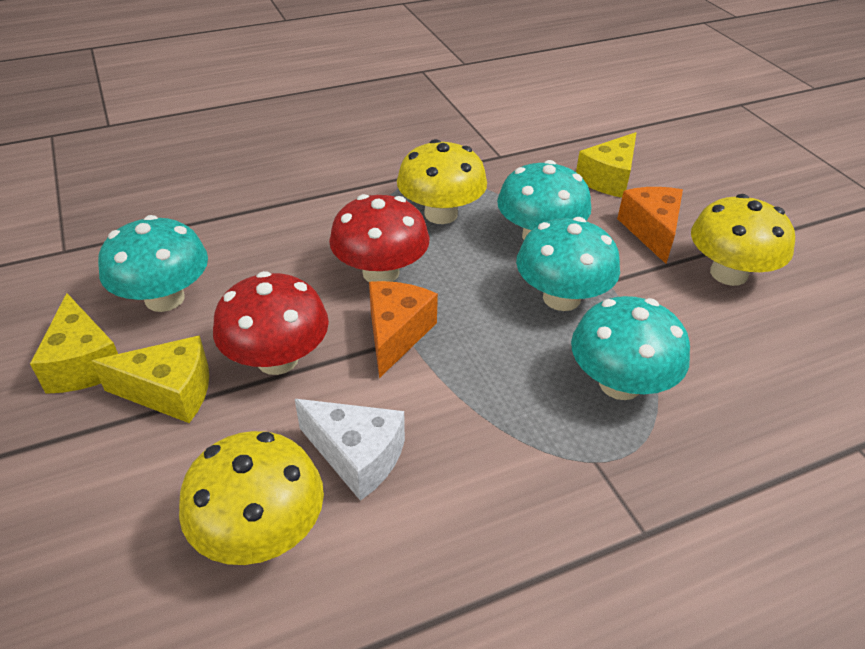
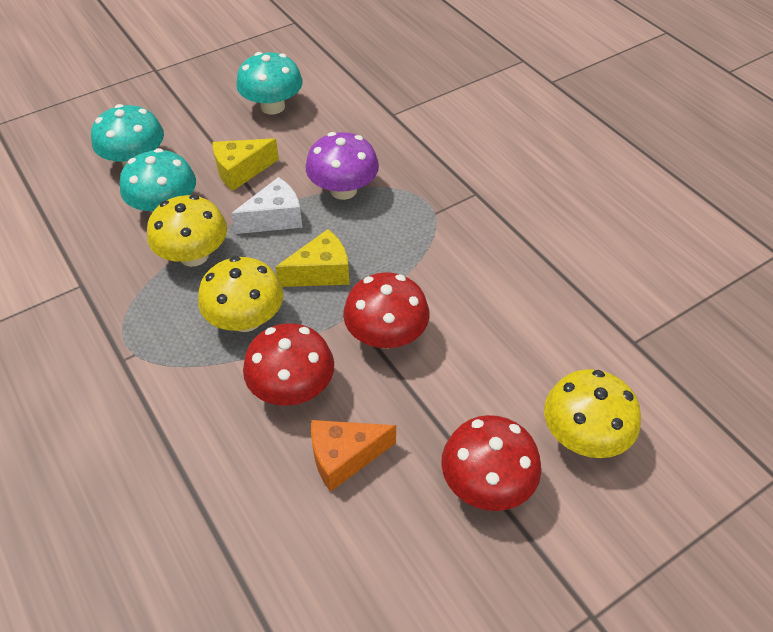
orange cheese: [369,281,438,378] [617,187,683,264] = 2 -> [311,420,396,492] = 1
purple mushroom: none = 0 -> [305,132,379,200] = 1
red mushroom: [213,271,329,375] [329,194,430,282] = 2 -> [243,323,334,406] [343,272,429,349] [441,415,541,511] = 3
turquoise mushroom: [98,215,208,312] [497,160,592,240] [516,217,620,311] [571,296,690,400] = 4 -> [91,104,164,167] [120,148,196,213] [236,52,303,114] = 3
yellow cheese: [30,293,118,394] [92,335,209,423] [576,132,636,198] = 3 -> [213,138,279,191] [275,229,350,287] = 2

